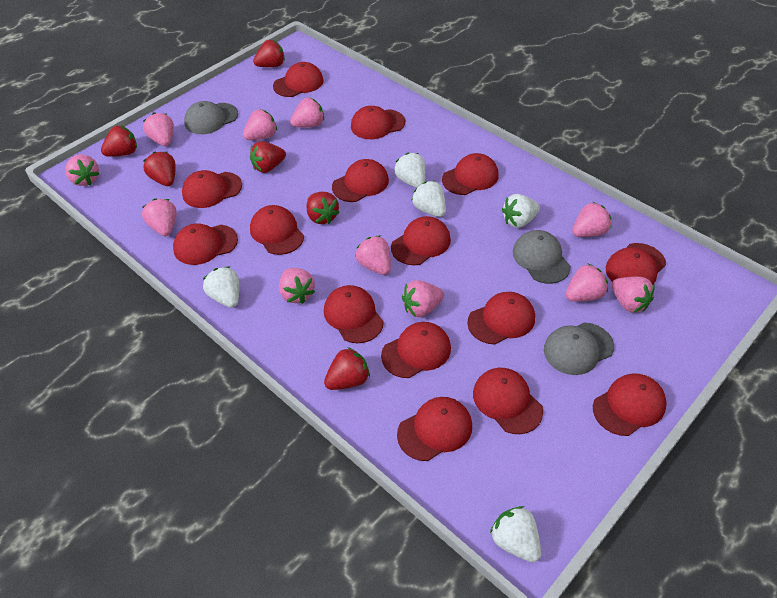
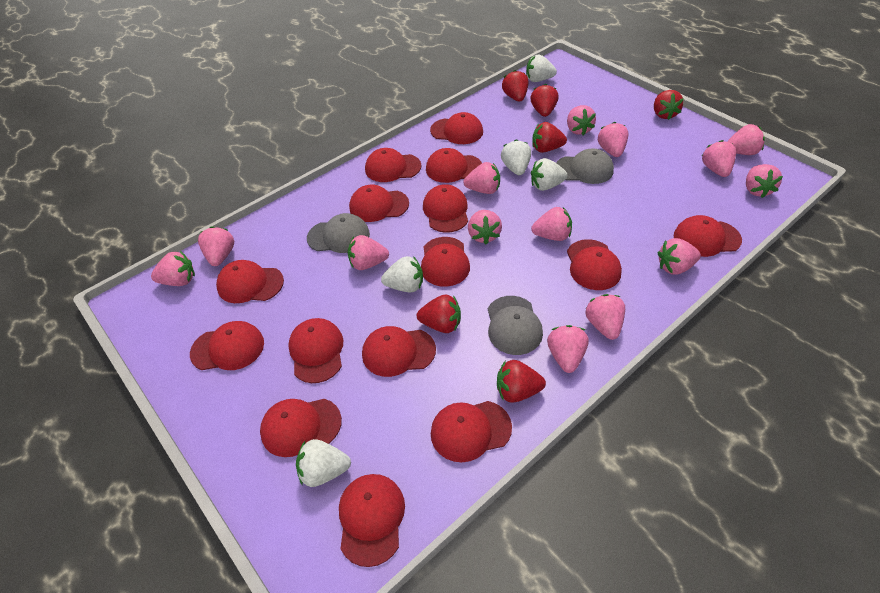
pink strawberry: [65,154,100,186] [142,199,176,236] [143,113,174,146] [243,109,277,140] [279,268,315,304] [290,98,324,127] [355,236,391,275] [402,280,444,317] [566,264,608,301] [572,202,611,237] [612,277,655,313] = 11 -> [151,251,195,286] [198,226,234,266] [348,235,389,270] [463,162,500,194] [468,210,502,244] [531,207,572,241] [547,325,589,373] [567,105,596,135] [585,294,625,340] [598,122,629,157] [657,238,701,275] [702,140,736,177] [727,124,765,155] [746,164,783,198] = 14

